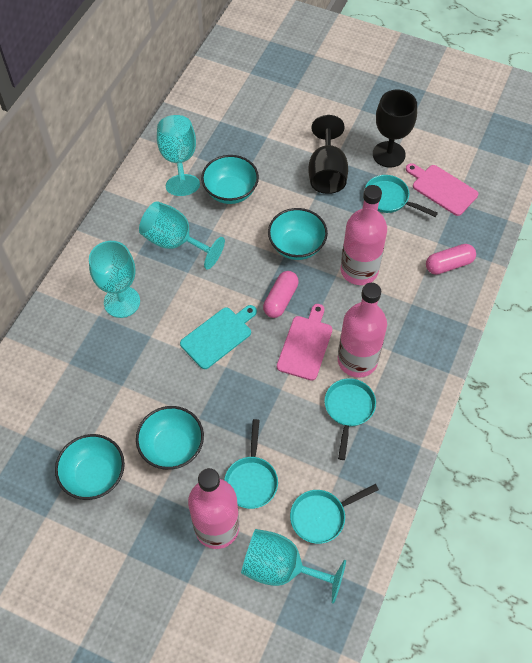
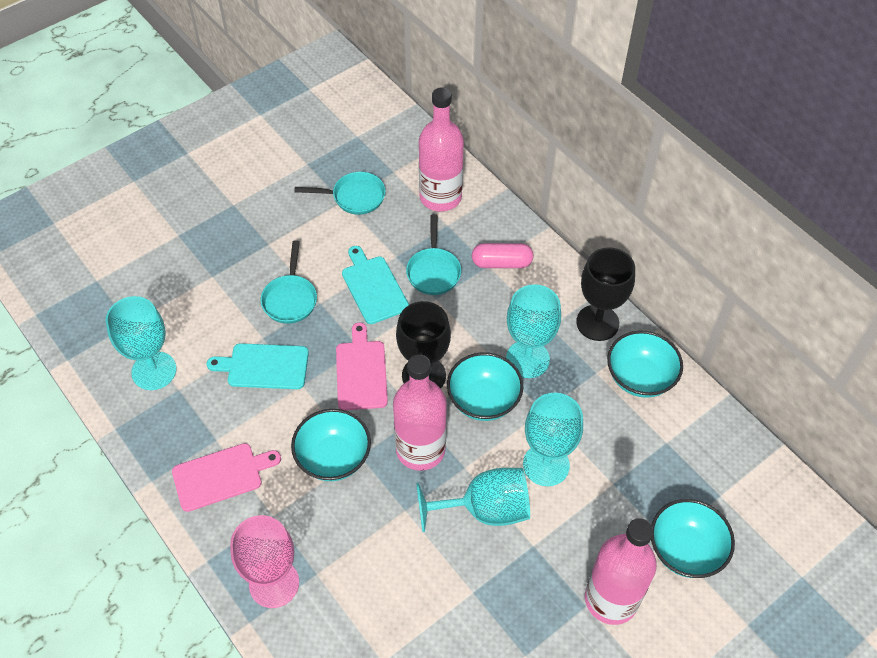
pink capsule: [263,271,299,318] [426,244,476,275] = 2 -> [472,243,534,268] = 1
pink goblet: none = 0 -> [230,515,299,608] = 1
turquoise cutting board: [180,305,257,369] = 1 -> [207,343,309,389] [342,246,409,324] = 2
turquoise pan: [224,419,278,509] [290,484,379,544] [324,378,376,460] [364,175,438,217] = 4 -> [261,240,317,324] [294,172,386,215] [406,214,461,295] = 3

